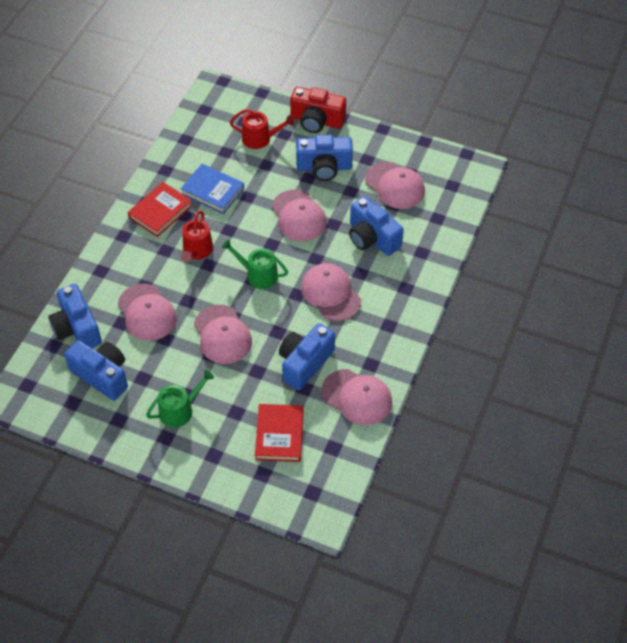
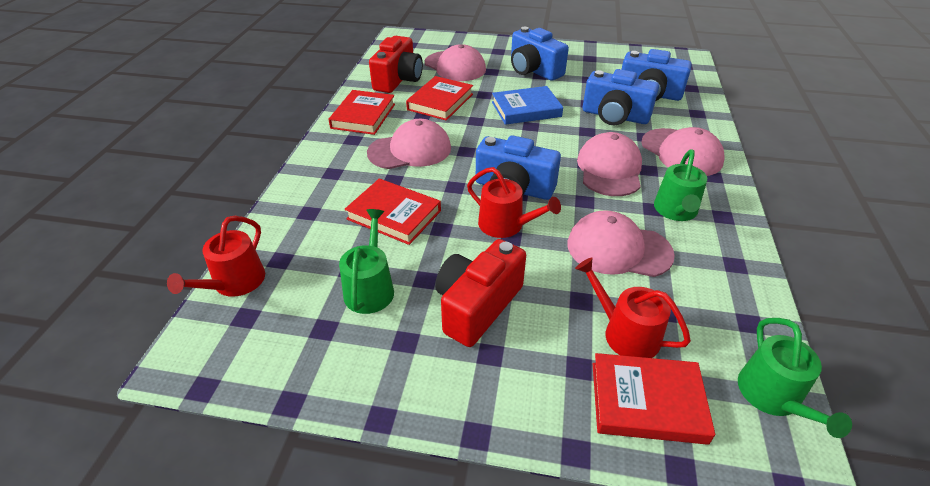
blue camera: [48,284,102,348] [64,340,128,401] [279,323,335,390] [296,135,353,181] [349,196,404,256] = 5 -> [476,135,561,200] [511,27,569,81] [583,69,659,125] [622,49,692,101] = 4
green watering can: [146,370,214,427] [222,239,288,289] = 2 -> [339,209,394,314] [654,149,707,221] [738,318,852,438] = 3
pink cap: [118,283,177,341] [194,305,252,364] [272,190,327,241] [301,263,361,322] [321,369,392,425] [365,162,425,209] = 6 -> [367,119,451,169] [425,44,486,81] [567,210,675,277] [577,132,642,196] [641,127,724,176] = 5
red book: [128,182,192,237] [255,404,304,462] = 2 -> [328,90,395,135] [344,178,441,245] [406,76,473,121] [593,353,715,445] = 4
red camera: [290,87,346,133] = 1 -> [369,36,423,93] [435,239,526,347] = 2
red watering can: [180,211,213,262] [230,109,294,149] = 2 -> [167,216,265,297] [467,167,561,238] [575,258,691,358] = 3

